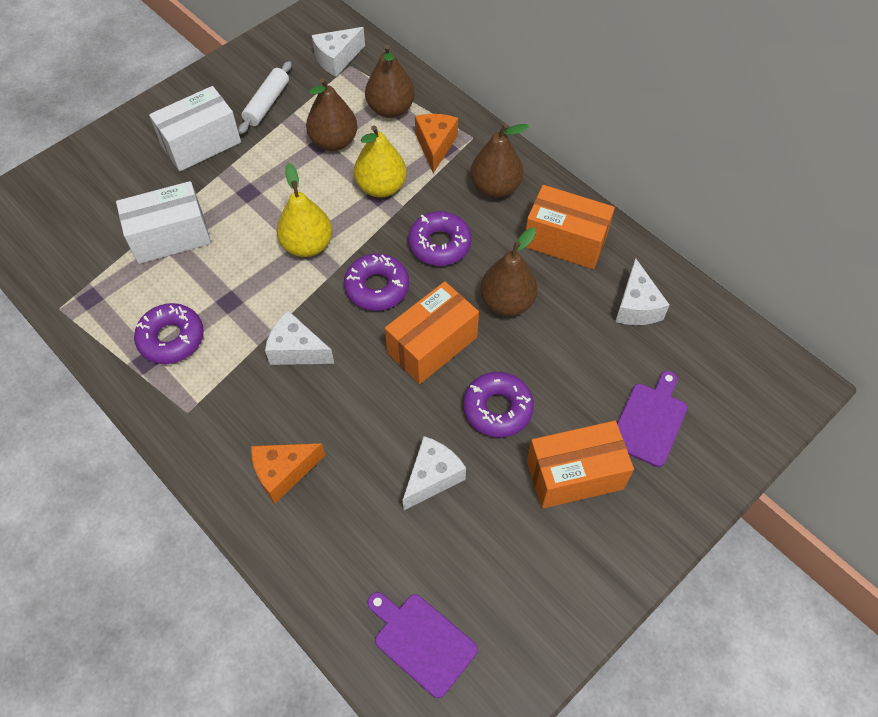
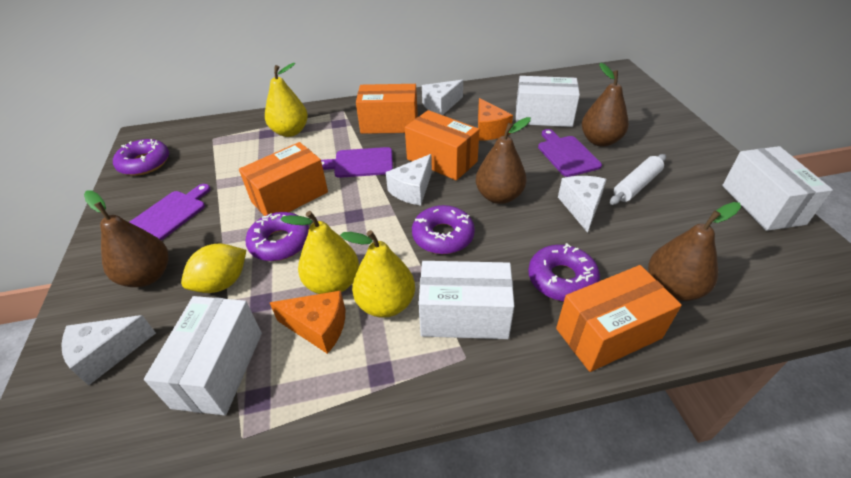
orange box: [385,281,479,384] [526,185,615,269] [527,421,634,509] = 3 -> [239,142,328,216] [356,84,418,134] [405,110,479,180] [556,265,682,372] = 4
purple cutting board: [367,592,478,698] [617,371,687,467] = 2 -> [129,184,210,241] [321,147,393,178] [538,129,602,177] = 3
white box: [116,181,211,264] [149,86,241,171] = 2 -> [144,296,262,415] [418,261,514,339] [516,76,580,127] [722,146,833,231] = 4
yellow lemon: none = 0 -> [181,243,246,293] = 1
yellow pear: [277,163,332,257] [354,125,407,198] = 2 -> [265,63,308,137] [280,211,359,294] [340,230,415,318] = 3

